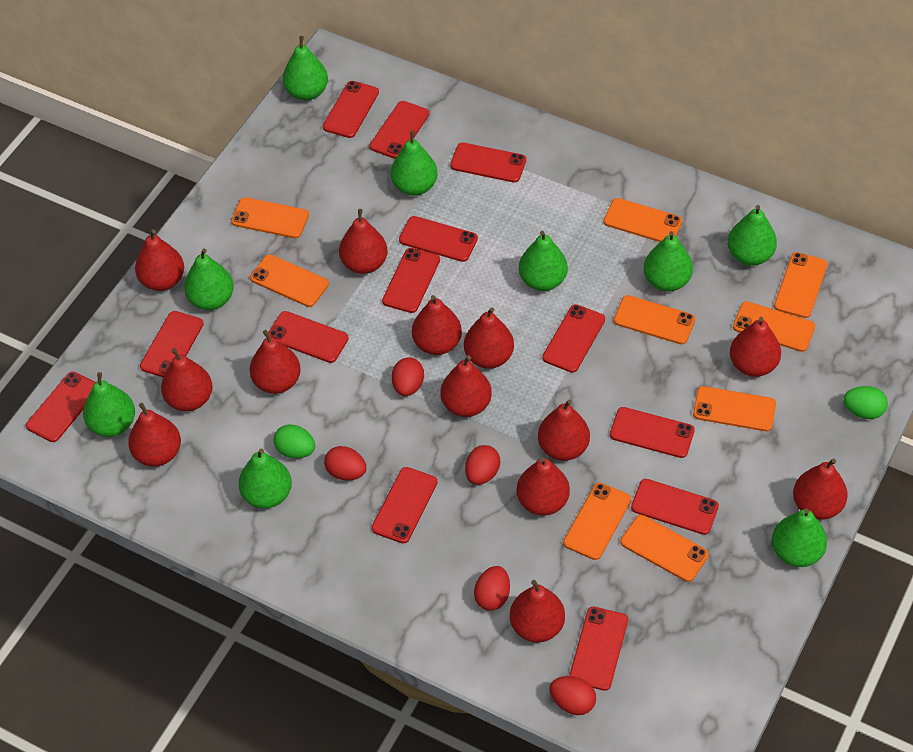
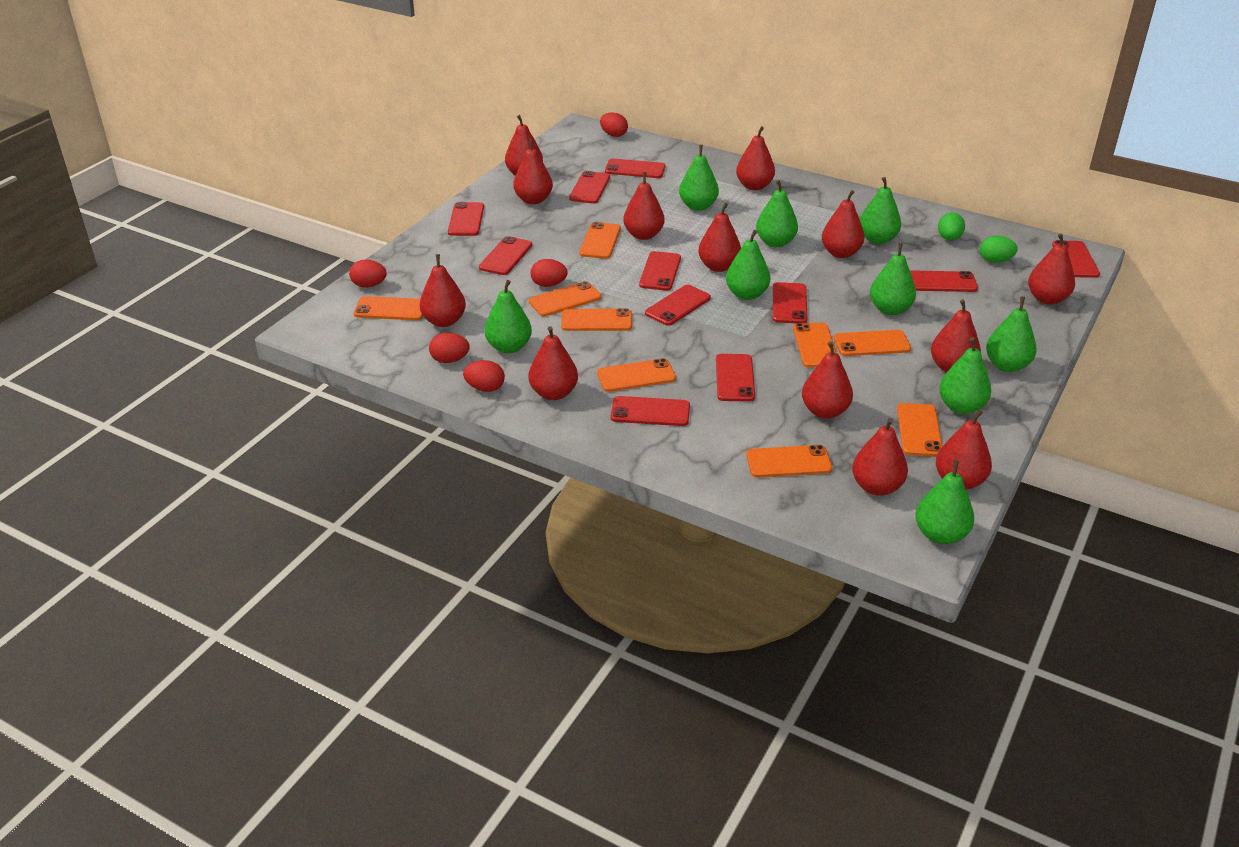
red phone: [26,372,95,442] [140,311,204,377] [268,311,349,363] [323,81,379,138] [370,101,429,159] [372,467,438,544] [382,248,440,313] [399,216,478,262] [450,142,526,183] [542,304,605,373] [569,607,628,691] [610,407,695,458] [631,479,719,535] = 13 -> [448,202,484,236] [479,236,532,275] [569,171,610,204] [605,159,665,178] [611,396,690,426] [639,251,681,291] [645,285,711,326] [716,354,755,402] [773,282,807,323] [910,270,978,292] [1052,240,1100,278] = 11

